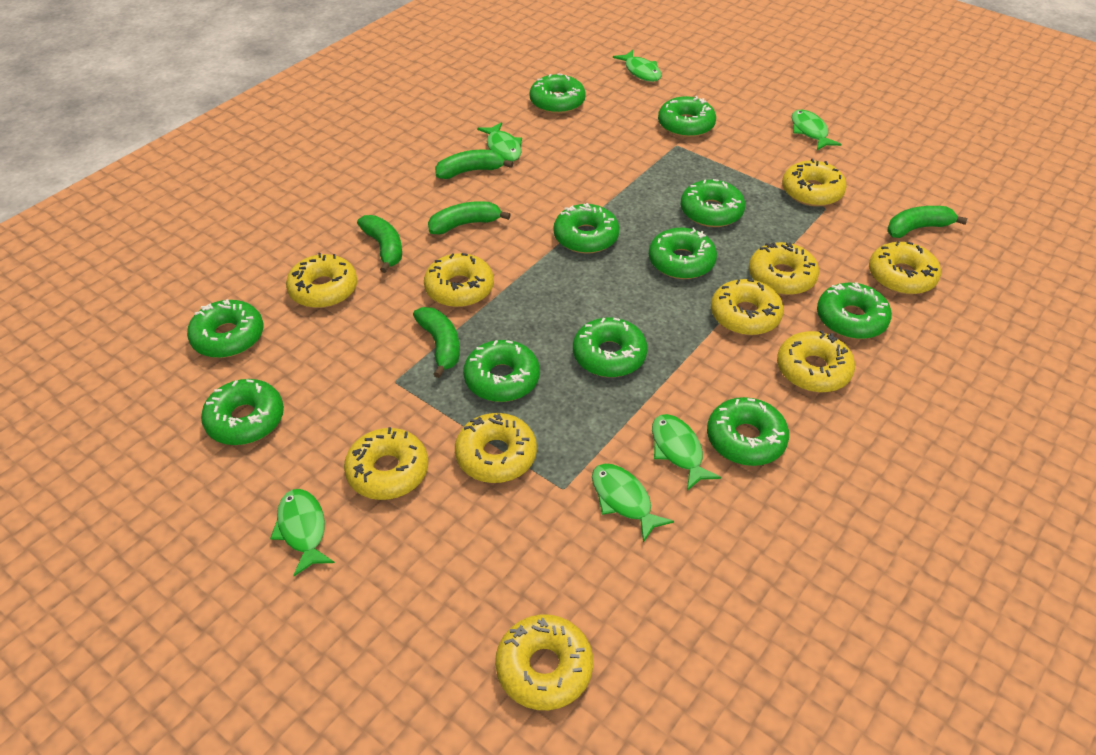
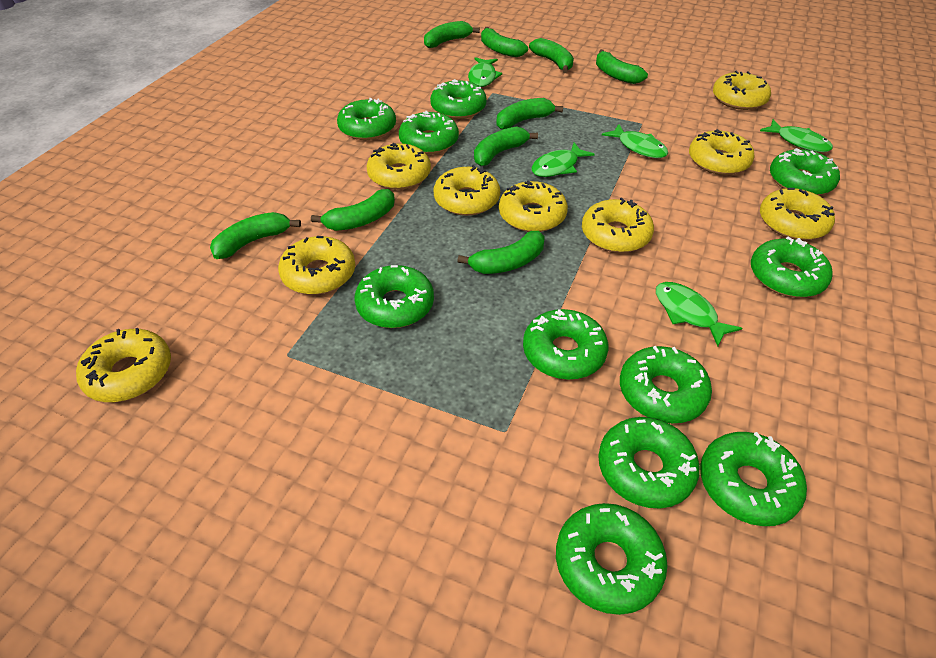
green banana: [357,215,402,273] [413,307,460,378] [428,201,511,235] [435,150,513,179] [887,206,967,238] = 5 -> [210,212,301,259] [311,189,395,231] [424,21,480,48] [457,231,545,274] [474,127,538,166] [481,27,528,57] [496,98,563,130] [529,38,574,73] [596,49,648,84] = 9
green fish: [270,489,335,576] [477,122,522,161] [592,464,674,542] [613,50,662,82] [652,414,721,491] [792,110,841,150] = 6 -> [468,57,502,87] [531,142,595,177] [602,124,668,158] [656,282,742,346] [760,119,833,152] = 5
yellow donut: [286,253,357,308] [344,427,428,500] [424,253,494,307] [455,413,537,483] [495,614,593,710] [711,279,784,335] [749,242,819,295] [777,330,855,392] [782,159,847,207] [869,241,941,295] = 10 -> [76,328,171,402] [278,236,355,295] [366,143,431,190] [434,165,500,216] [499,181,568,232] [582,198,654,253] [689,129,755,175] [713,71,771,110] [760,188,835,240] = 9

